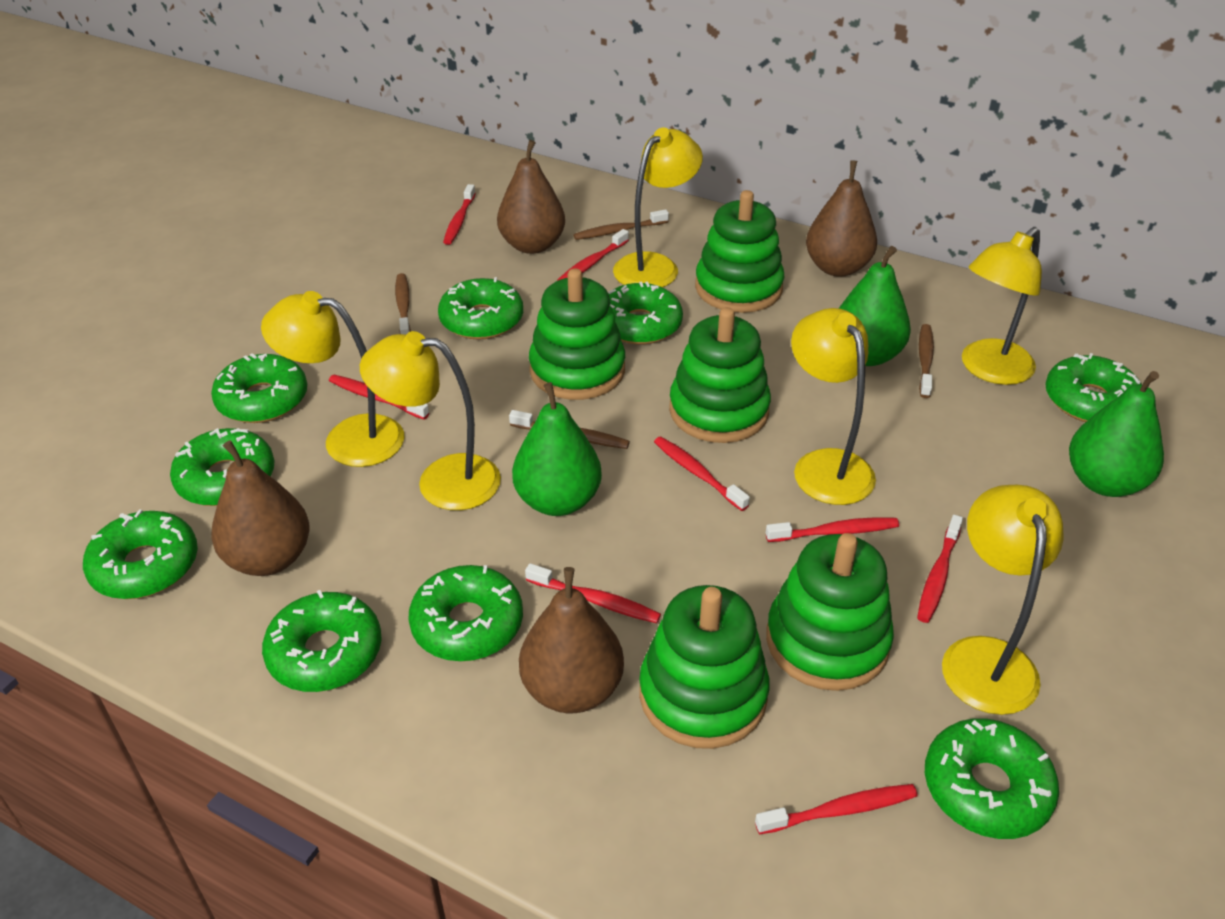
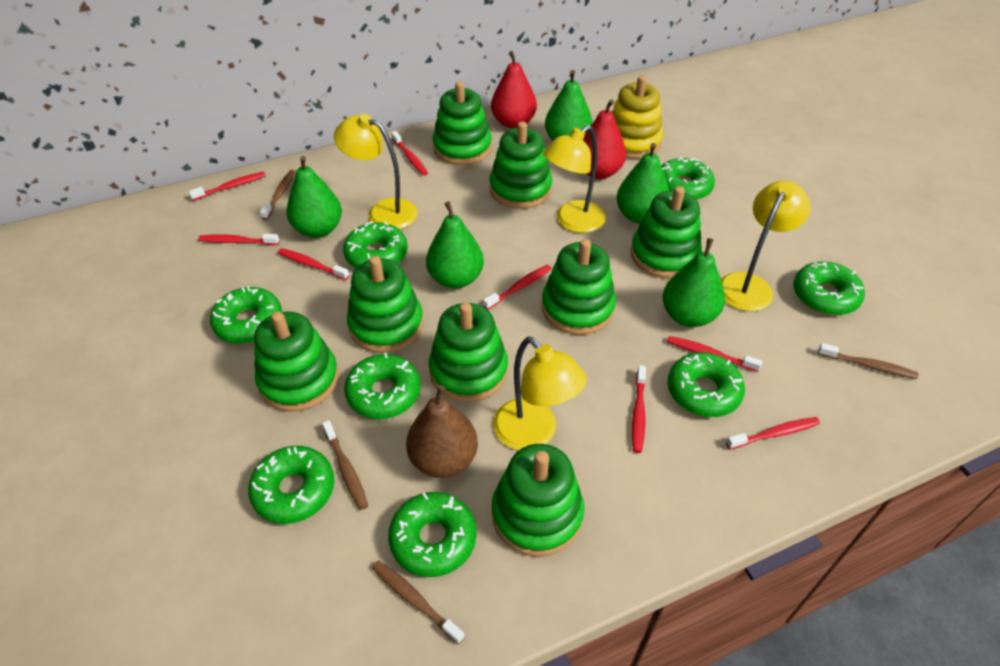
brown pear: [211,440,310,576] [497,140,565,254] [519,567,624,713] [806,160,877,277] = 4 -> [406,385,478,478] = 1
green donut: [83,509,198,599] [170,428,274,506] [211,353,307,423] [262,590,382,692] [408,565,523,661] [438,277,523,340] [608,281,683,344] [925,718,1059,839] [1045,353,1142,422] = 9 -> [210,286,282,344] [248,446,334,524] [343,221,408,268] [344,353,421,419] [388,492,476,577] [661,157,715,200] [668,352,745,417] [793,262,865,315] = 8
green pear: [512,382,602,516] [839,246,911,366] [1069,371,1164,497] = 3 -> [286,156,342,238] [426,202,484,289] [545,70,592,140] [616,143,669,224] [663,238,725,327] = 5
green stacking toy: [529,268,625,400] [639,585,769,749] [669,307,771,443] [695,190,784,313] [766,533,894,691] = 5 -> [254,311,339,412] [347,256,423,353] [429,302,508,402] [433,81,492,165] [490,121,552,209] [492,444,584,557] [542,239,616,335] [631,186,702,278] = 8
red pear: none = 0 -> [491,51,537,129] [583,99,626,179] = 2
yellow lamp: [261,291,405,467] [360,331,501,510] [613,128,703,287] [791,308,876,505] [942,485,1064,715] [962,227,1042,385] = 6 -> [334,114,418,229] [493,337,587,450] [543,125,606,233] [721,181,811,311] = 4
yellow stacking toy: none = 0 -> [612,76,663,159] = 1

